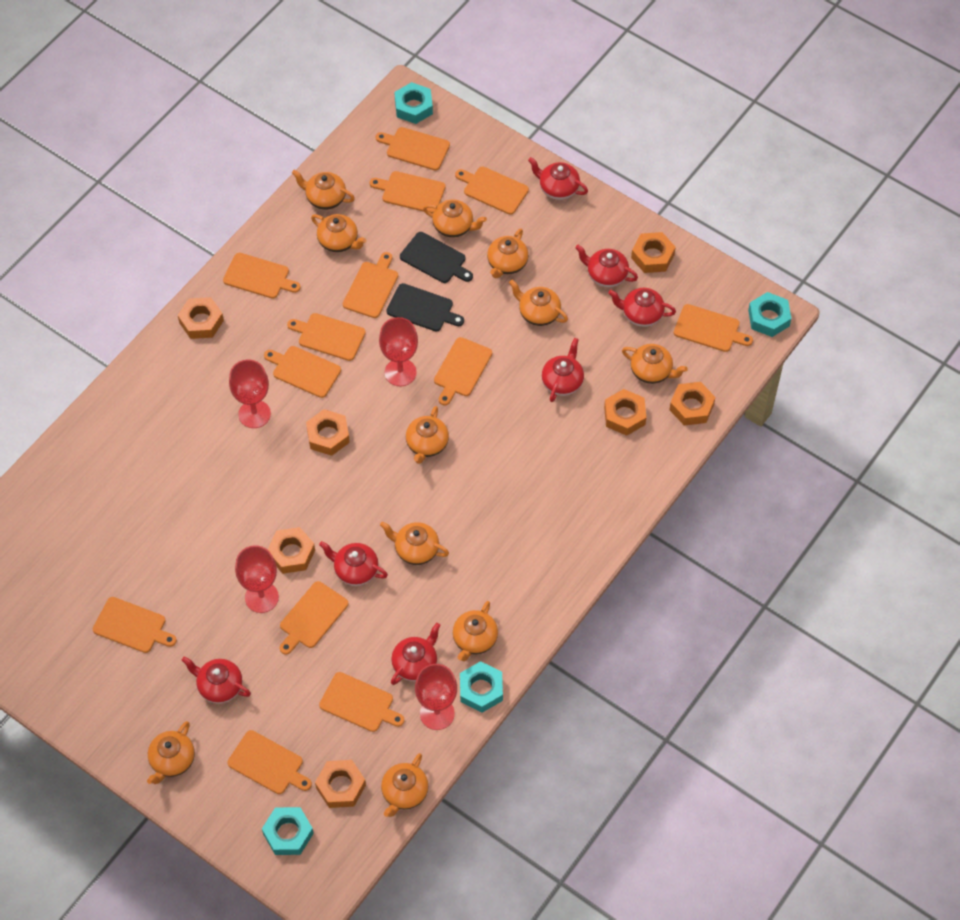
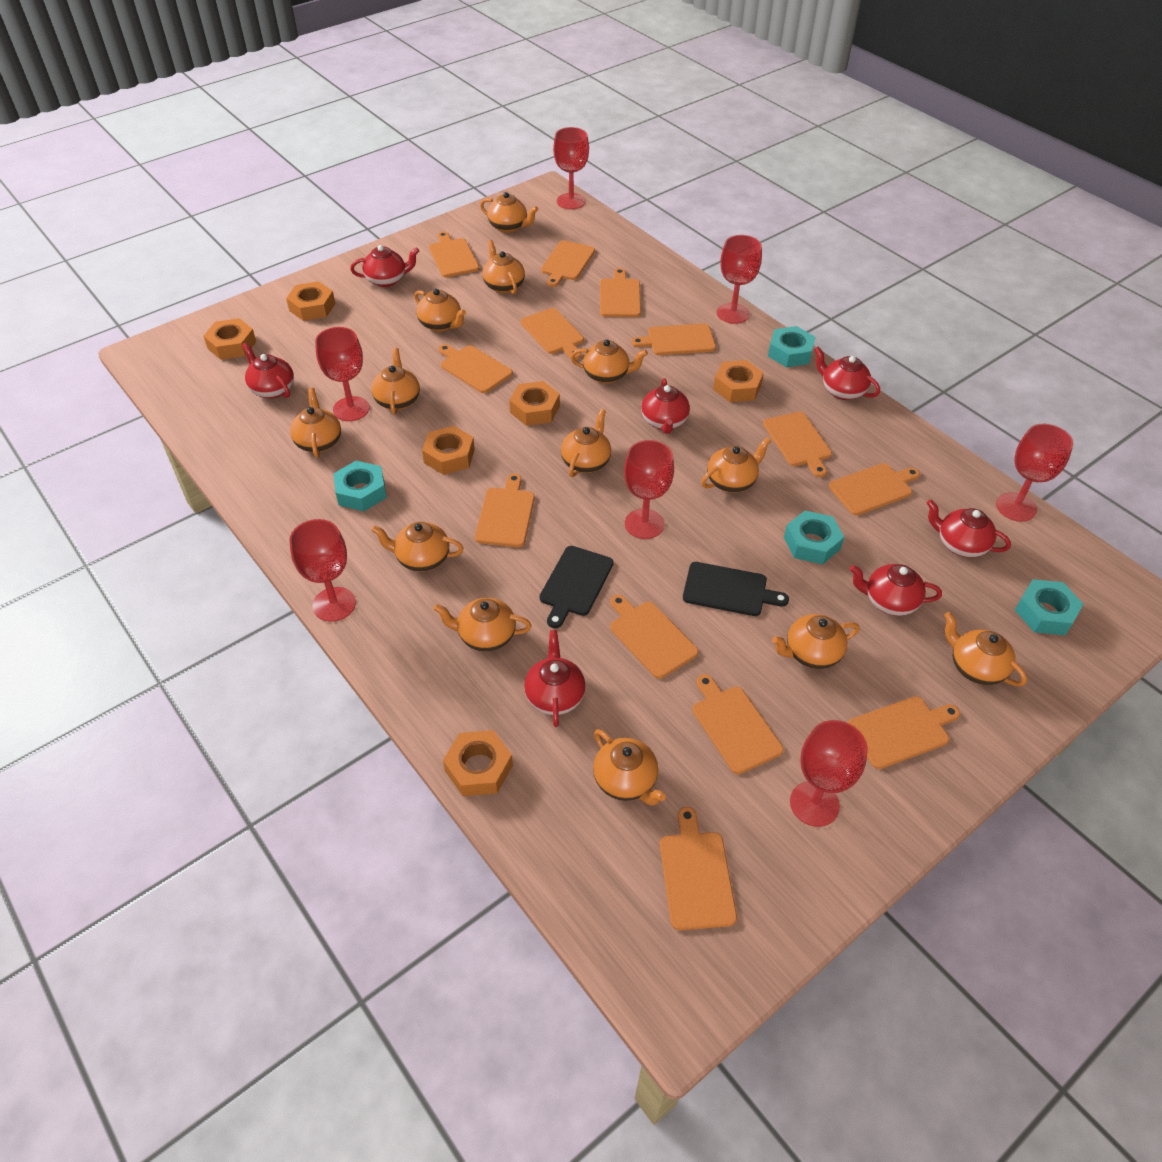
orange nut: [178,297,224,339] [267,527,315,574] [306,409,350,456] [315,760,366,808] [604,389,647,436] [631,232,676,273] [669,382,715,425] = 7 -> [203,318,256,360] [286,281,336,321] [422,426,475,475] [443,730,513,796] [509,381,560,426] [713,360,764,402] = 6
orange teapot: [147,721,195,784] [292,170,355,210] [311,214,366,252] [380,522,449,565] [381,753,428,817] [406,406,449,464] [423,199,487,238] [453,601,498,661] [487,229,529,279] [509,280,568,326] [622,344,688,384] = 11 -> [290,388,341,458] [371,348,420,415] [371,522,464,572] [414,289,466,332] [433,598,532,652] [480,192,538,233] [482,240,525,294] [561,409,611,477] [570,340,648,384] [593,729,666,806] [701,437,771,493] [772,614,859,669] [944,612,1027,686] = 13
red goblet: [229,360,271,428] [235,545,279,613] [379,317,418,386] [415,664,457,730] = 4 -> [289,519,356,622] [315,327,370,421] [553,127,589,209] [624,440,674,539] [717,235,762,324] [790,720,868,827] [996,424,1073,522] = 7

